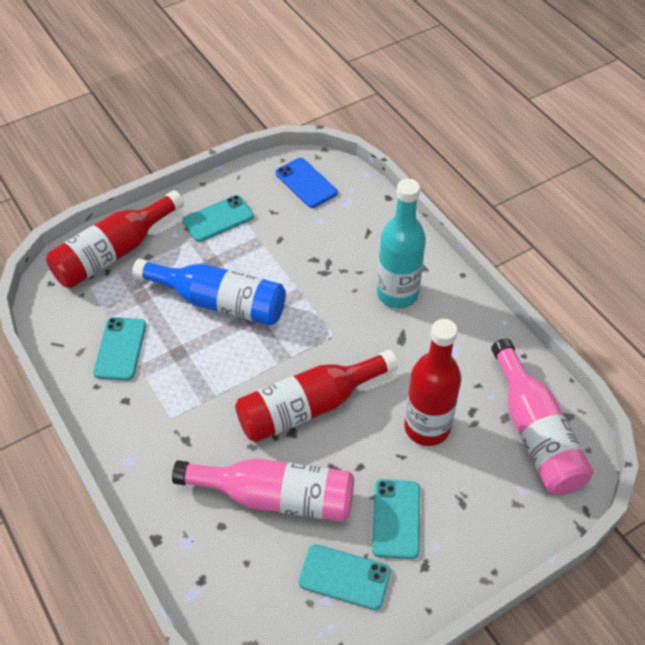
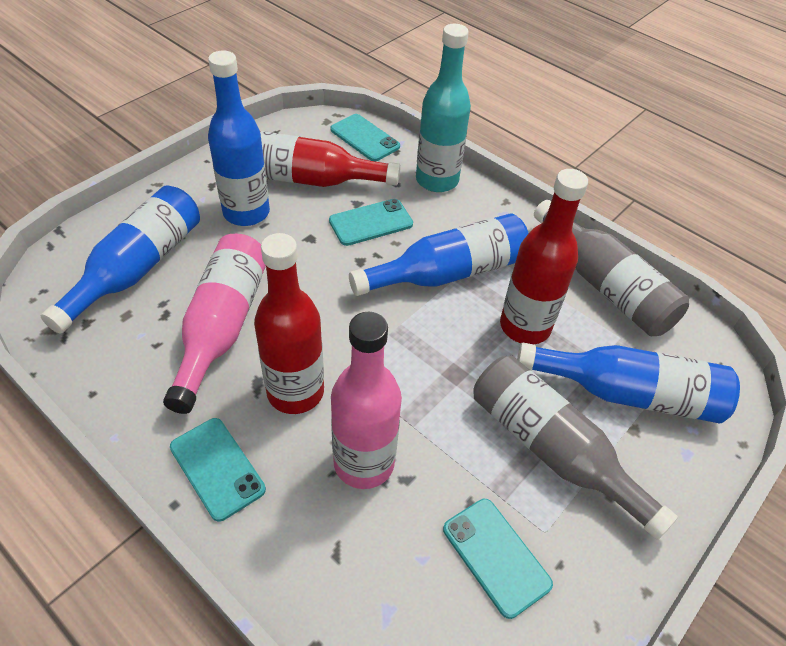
blue bottle: [132,259,286,326] = 1 -> [41,185,200,334] [208,50,270,226] [349,213,529,296] [517,343,740,424] = 4
blue phone: [276,158,337,208] = 1 -> none = 0
grey bottle: none = 0 -> [474,355,678,540] [534,200,689,336] = 2

